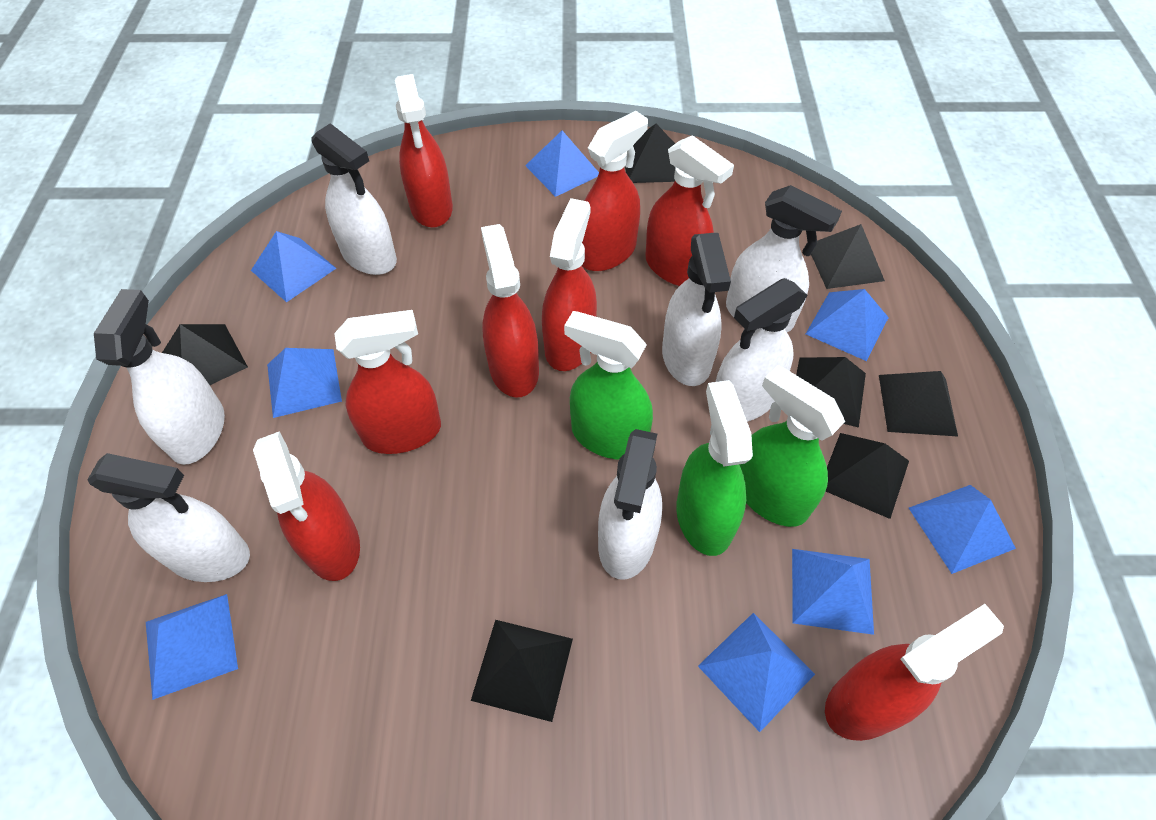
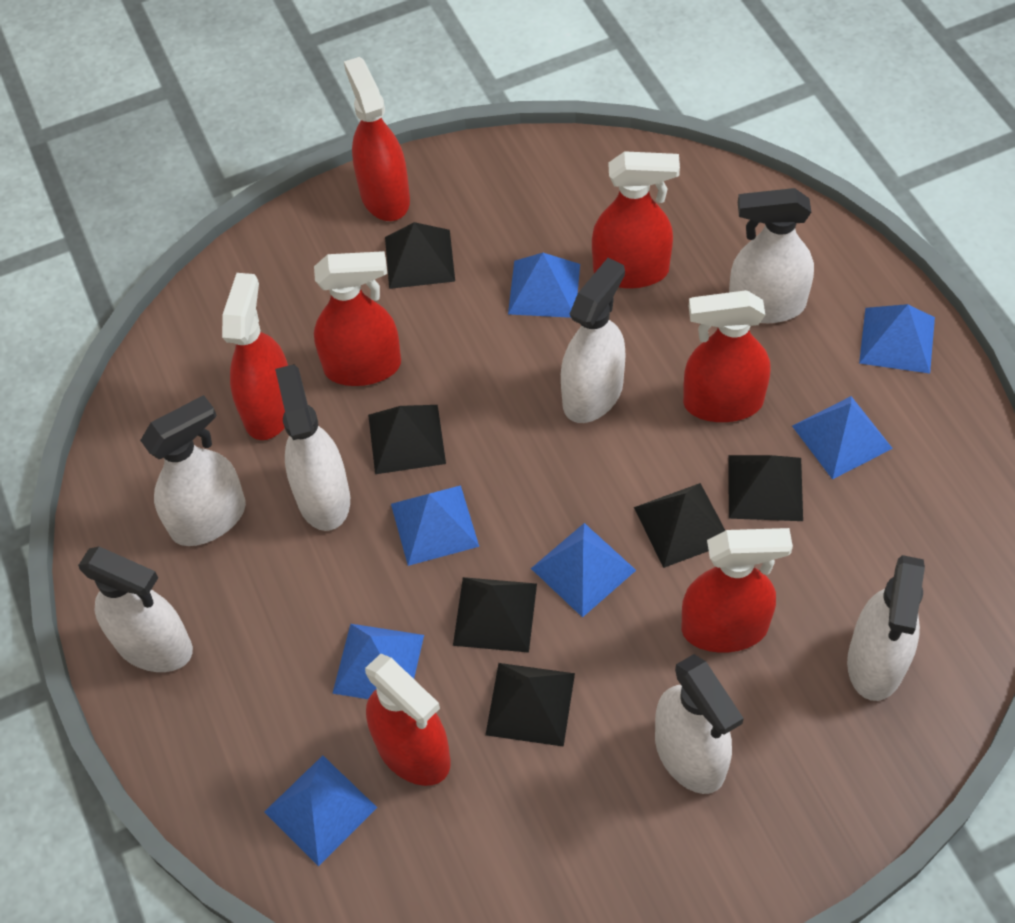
black pyramid: [162,324,248,385] [471,620,573,722] [625,124,675,183] [796,357,866,428] [811,224,885,289] [826,433,909,519] [879,371,958,437] = 7 -> [368,405,446,474] [385,222,455,289] [453,577,537,653] [485,663,575,747] [634,483,725,568] [728,455,803,521] = 6
blue pyramid: [146,594,238,700] [251,231,336,302] [267,348,342,418] [525,131,599,197] [698,613,815,732] [792,549,874,635] [806,289,889,361] [909,485,1016,574] = 8 -> [264,755,377,866] [332,624,424,699] [391,485,479,566] [508,253,580,318] [531,523,636,618] [792,396,893,480] [859,304,935,374] = 7
green spray bottle: [564,311,653,460] [676,380,753,556] [739,365,845,527] = 3 -> none = 0
red spray bottle: [253,431,360,581] [334,310,441,454] [395,74,453,228] [481,224,539,398] [542,198,597,371] [581,111,648,271] [645,135,734,286] [825,604,1004,741] = 8 -> [222,273,288,440] [314,251,401,386] [344,57,410,221] [365,654,450,786] [592,151,680,289] [681,528,793,653] [683,290,770,422] = 7

